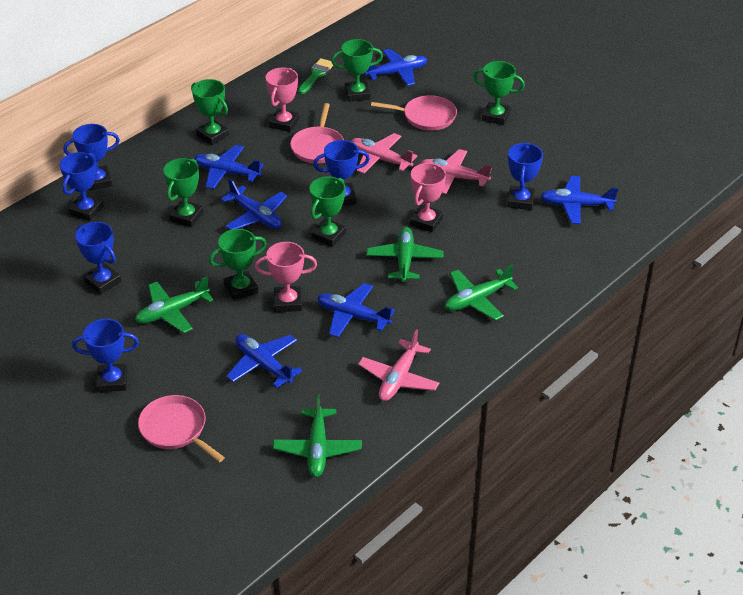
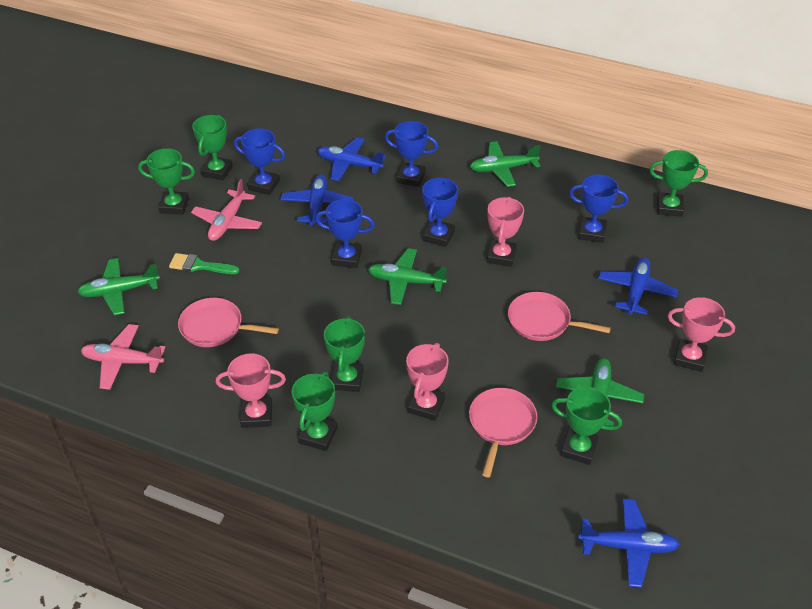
blue plane: [194,145,264,189] [221,178,287,230] [226,334,302,388] [317,283,395,337] [365,49,428,86] [540,176,618,224] = 6 -> [280,174,354,226] [317,137,386,181] [578,499,680,587] [598,257,678,315] = 4
blue trophy: [60,152,103,221] [63,124,120,191] [72,319,139,392] [75,222,121,294] [313,140,370,206] [507,143,543,210] = 6 -> [234,128,285,195] [315,199,375,268] [385,121,438,187] [422,178,458,247] [569,175,628,243] = 5
pink plane: [351,133,417,174] [358,329,439,401] [420,149,492,194] = 3 -> [81,324,166,390] [191,179,262,241] = 2
pink trophy: [255,242,317,312] [265,68,299,132] [410,163,446,232] = 3 -> [216,353,286,428] [406,343,449,421] [487,197,524,267] [668,297,735,372] = 4

